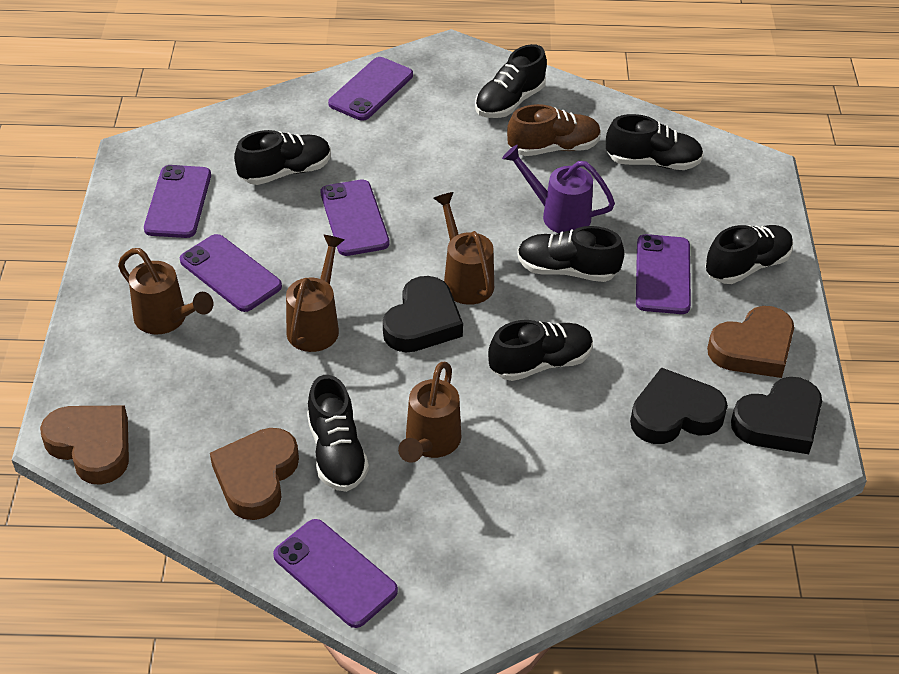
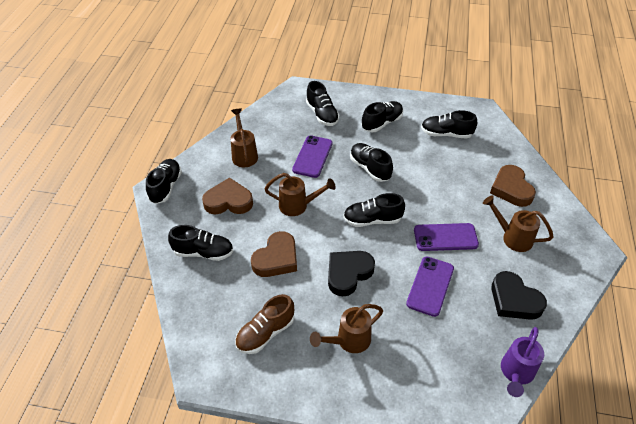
black heart: [383,276,463,352] [630,367,728,444] [731,377,822,454] = 3 -> [328,251,375,296] [491,271,547,320] = 2
purple phone: [144,165,211,238] [180,234,282,312] [273,519,398,628] [321,180,390,256] [328,57,413,121] [636,234,691,314] = 6 -> [292,135,333,178] [406,257,454,317] [414,223,479,251] = 3

